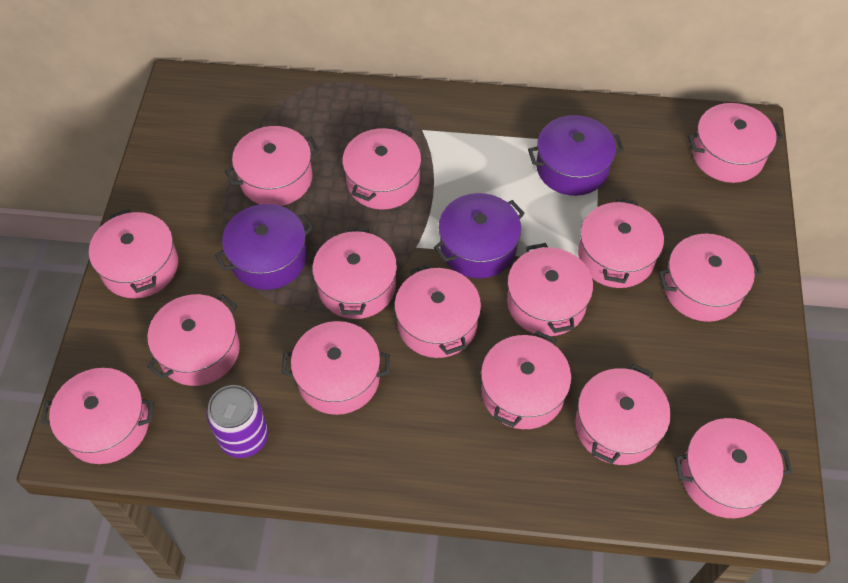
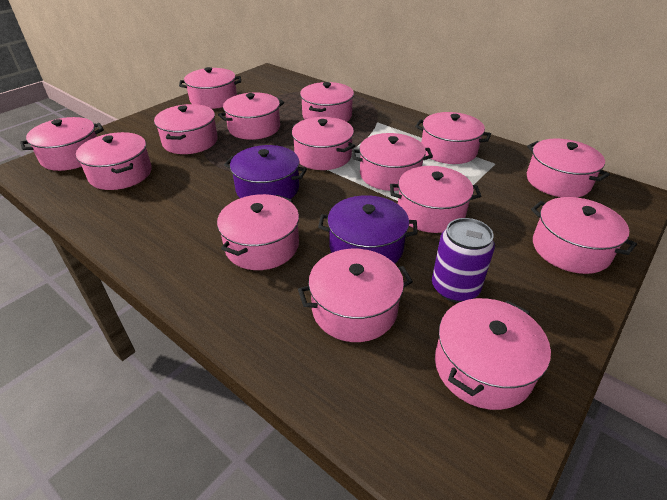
purple pot: [215,204,314,290] [434,193,525,279] [528,115,624,196] = 3 -> [224,145,307,199] [318,195,418,264] = 2

